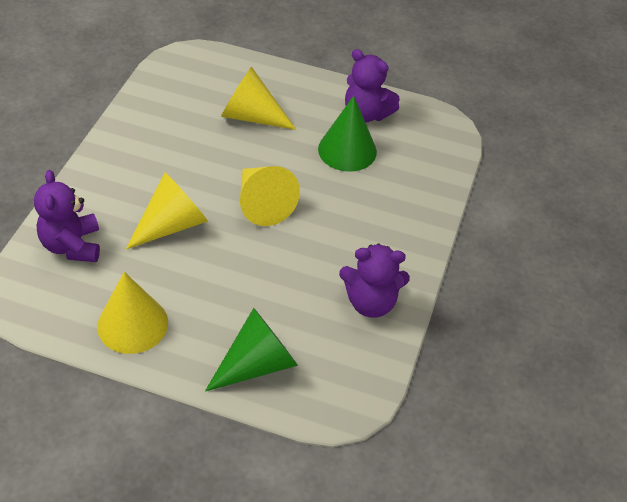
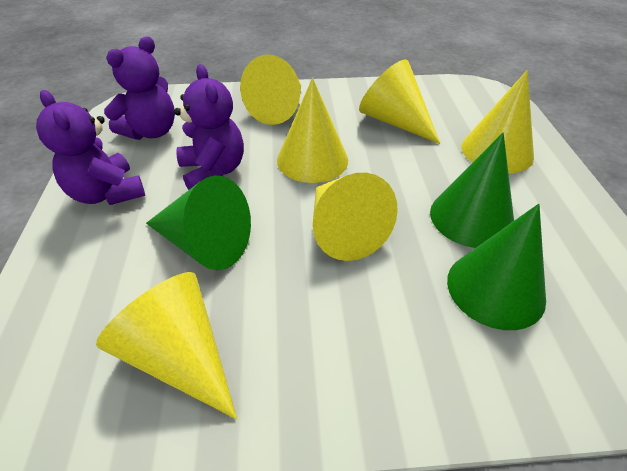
green cone: [205,308,298,392] [318,96,377,172] = 2 -> [146,175,251,270] [430,133,514,248] [447,204,546,330] = 3
yellow cone: [97,272,168,354] [126,172,208,249] [221,67,296,130] [240,166,300,226] = 4 -> [96,272,237,419] [240,54,301,125] [277,78,348,183] [313,173,398,261] [359,59,440,144] [462,70,534,173] = 6

